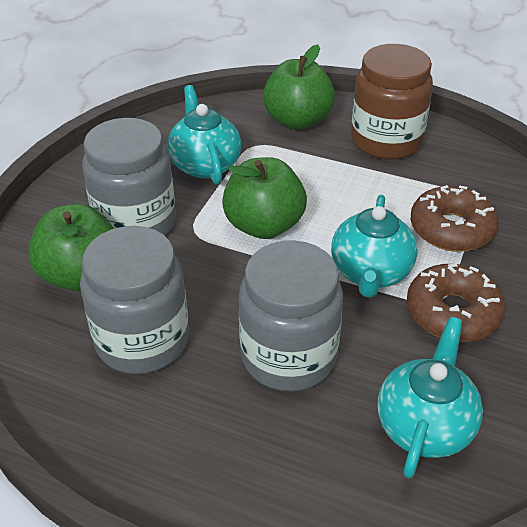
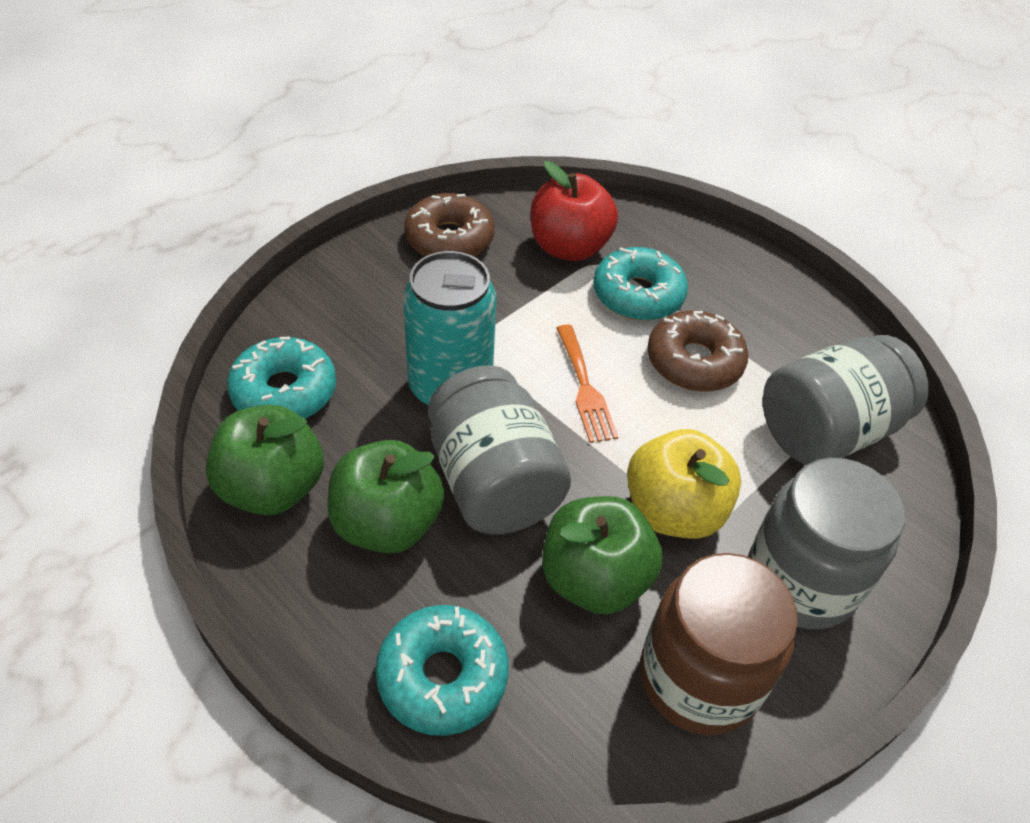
orange fork: none = 0 -> [556,325,618,443] = 1
red apple: none = 0 -> [531,161,618,261] = 1
turquoise can: none = 0 -> [403,251,497,406] = 1
turquoise donut: none = 0 -> [227,337,336,419] [375,605,509,736] [593,247,688,321] = 3
turquoise teapot: [167,85,241,184] [331,195,418,298] [377,317,483,478] = 3 -> none = 0
yellow apple: none = 0 -> [627,429,741,539] = 1

